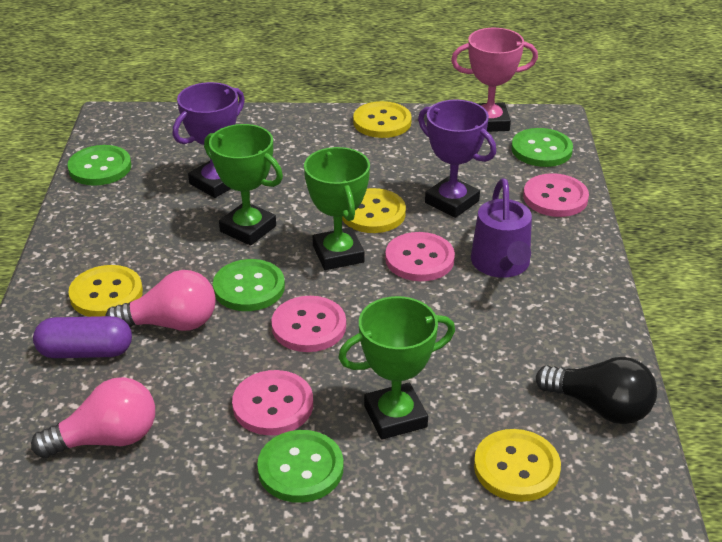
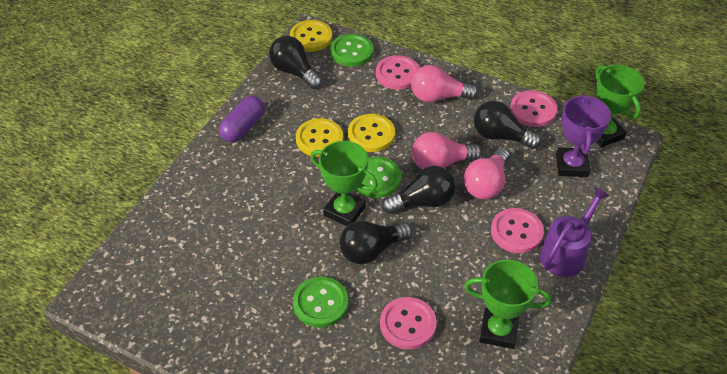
black light bulb: [536,357,657,424] = 1 -> [269,36,322,89] [339,221,412,264] [382,166,455,214] [474,101,542,149] = 4
green button: [67,145,131,186] [213,259,285,311] [257,430,344,503] [511,128,573,167] = 4 -> [293,277,348,327] [330,34,373,67] [356,157,401,198] = 3
pink light bulb: [31,377,155,458] [105,270,216,331] = 2 -> [411,65,478,102] [412,132,482,170] [464,148,510,199] = 3
pink trophy: [451,28,538,132] = 1 -> none = 0
purple trophy: [173,82,245,198] [418,100,496,218] = 2 -> [556,94,611,177] = 1
yellow button: [68,265,143,317] [342,188,406,233] [353,101,412,138] [474,429,561,502] = 4 -> [290,20,332,52] [296,118,343,157] [348,114,395,152] = 3

